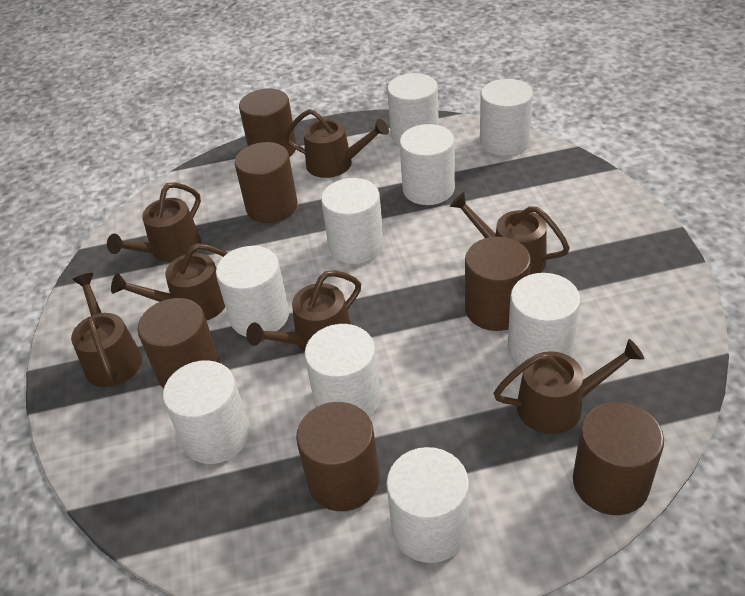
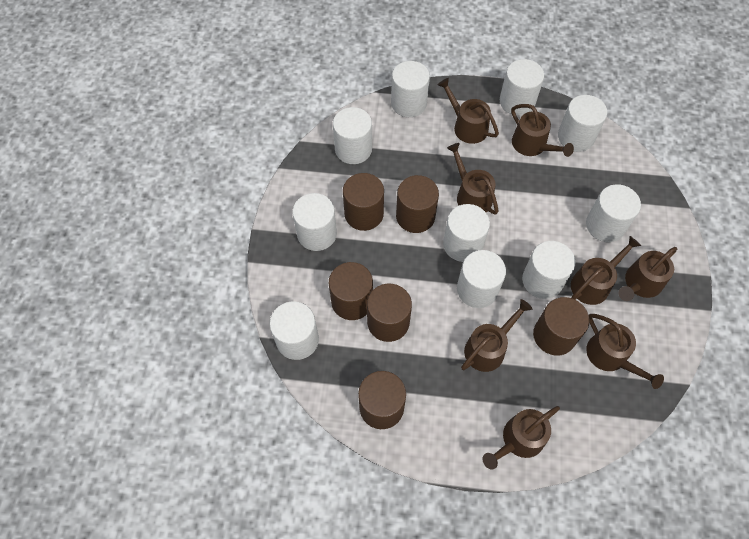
brown watering can: [71,273,142,387] [107,182,201,262] [111,243,227,321] [246,270,361,352] [284,109,389,178] [450,192,570,275] [494,339,644,434] = 7 -> [438,78,499,144] [447,143,498,215] [461,299,533,372] [482,406,560,469] [511,104,574,157] [571,236,641,305] [586,314,664,389] [619,247,677,301] = 8
white cylinder: [163,360,250,464] [216,246,289,336] [304,324,381,417] [321,178,384,264] [386,447,469,563] [387,73,439,146] [400,124,455,205] [480,79,533,156] [508,273,580,365] = 9 -> [270,302,319,360] [292,193,337,251] [333,107,372,164] [391,61,430,117] [443,204,490,262] [457,250,506,308] [500,59,544,116] [522,241,576,299] [558,95,607,152] [586,184,641,242] = 10

